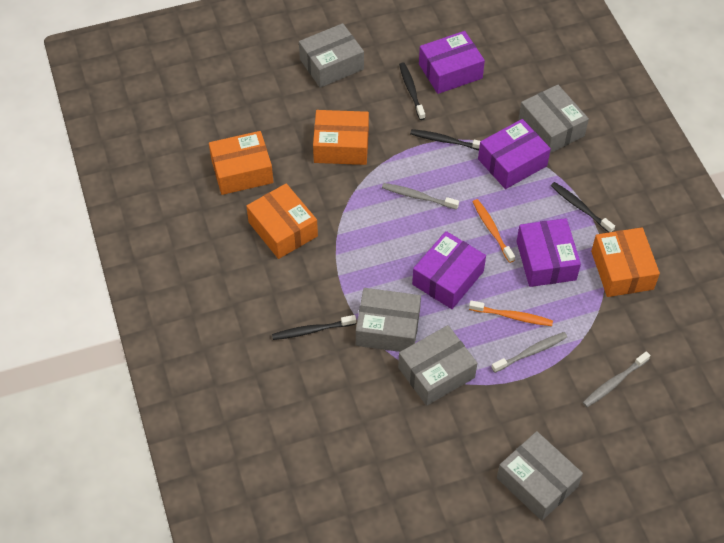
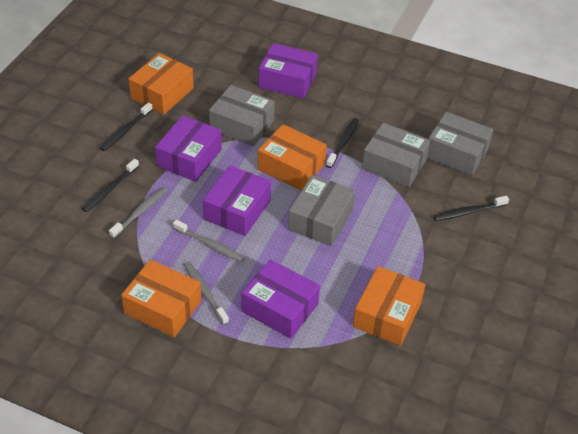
grey box: [299,23,364,88] [356,288,421,352] [398,325,477,406] [497,431,583,521] [518,85,589,153] = 5 -> [209,85,275,146] [288,175,355,246] [362,122,430,187] [427,112,493,175] = 4
orange toothbrush: [469,300,553,326] [473,199,515,263] = 2 -> none = 0

